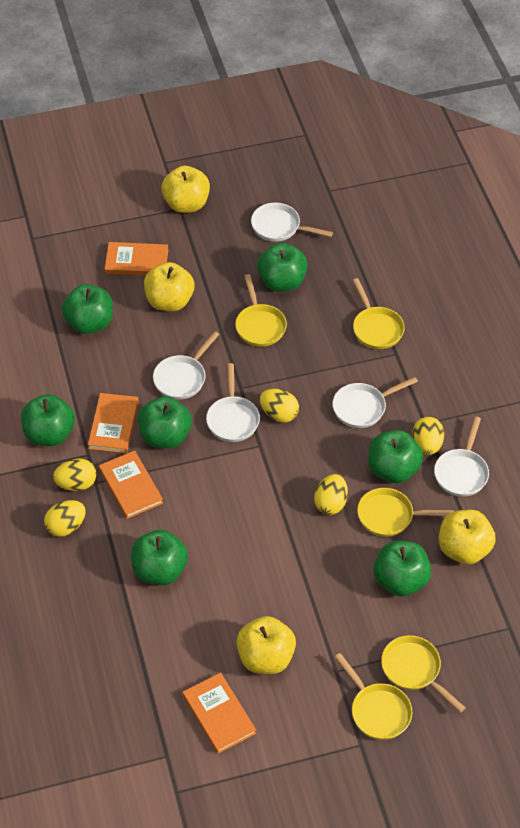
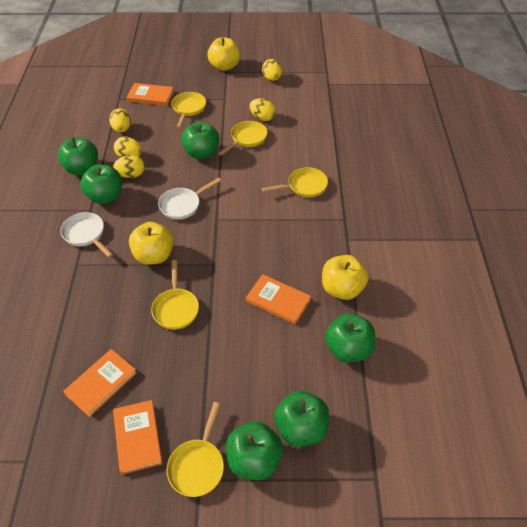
green apple: [21,394,75,446] [62,284,113,334] [131,530,188,585] [138,396,192,448] [257,243,307,292] [368,430,423,483] [373,541,431,597] = 7 -> [58,137,98,175] [80,164,122,204] [181,122,220,159] [226,421,283,480] [274,391,329,447] [325,314,375,363] = 6
white pan: [153,331,219,400] [206,363,260,442] [251,203,333,242] [332,377,418,428] [434,417,489,497] = 5 -> [60,212,113,257] [158,178,221,220] = 2
yellow apple: [144,262,194,311] [161,166,210,213] [237,616,296,674] [439,510,496,565] = 4 -> [129,222,174,264] [208,37,240,71] [322,255,369,300] = 3

